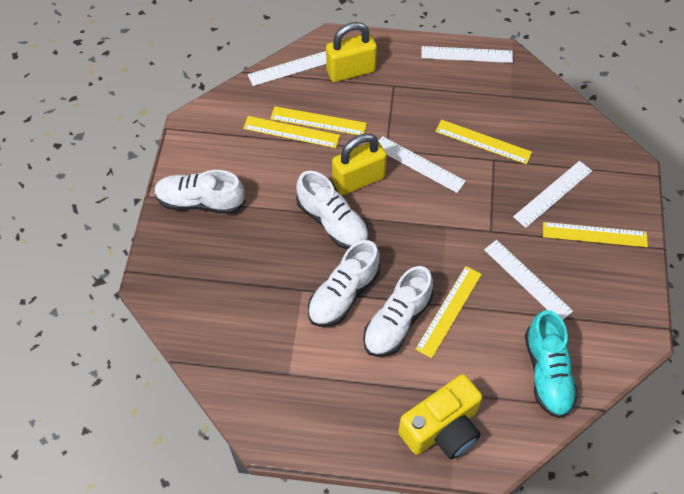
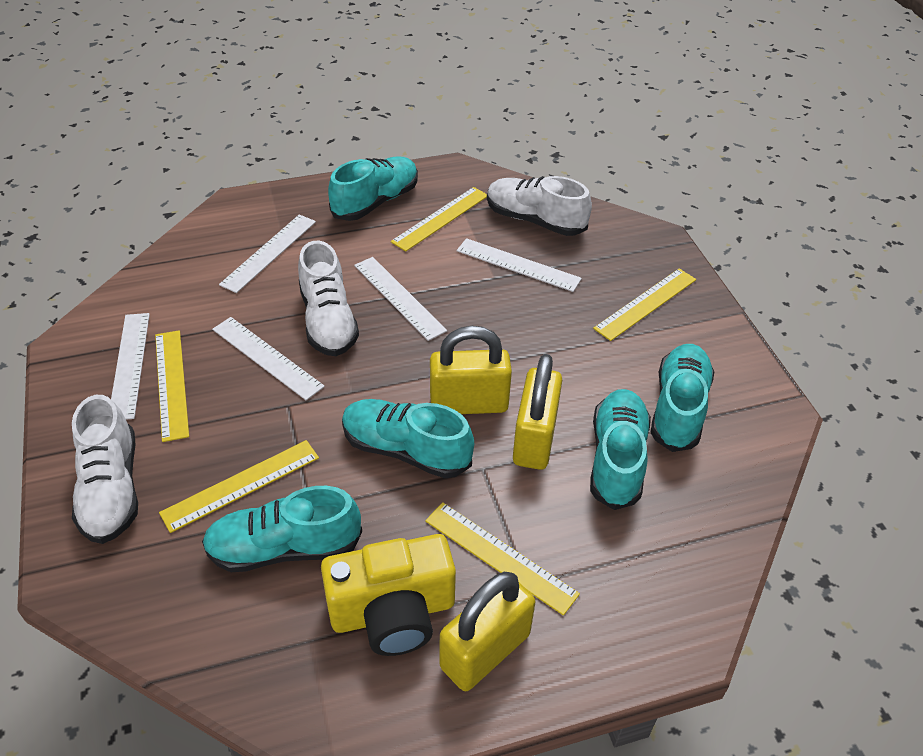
turquoise shoe: [525,310,578,418] = 1 -> [202,486,362,572] [328,157,418,221] [342,399,474,478] [590,389,651,510] [651,344,714,452] = 5
white shoe: [154,170,246,214] [296,171,369,249] [308,240,380,327] [363,266,433,357] = 4 -> [72,395,138,544] [298,241,359,356] [487,176,592,236] = 3
yellow padlock: [326,22,377,82] [332,133,387,195] = 2 -> [430,326,512,414] [440,572,535,691] [513,354,562,470] = 3

